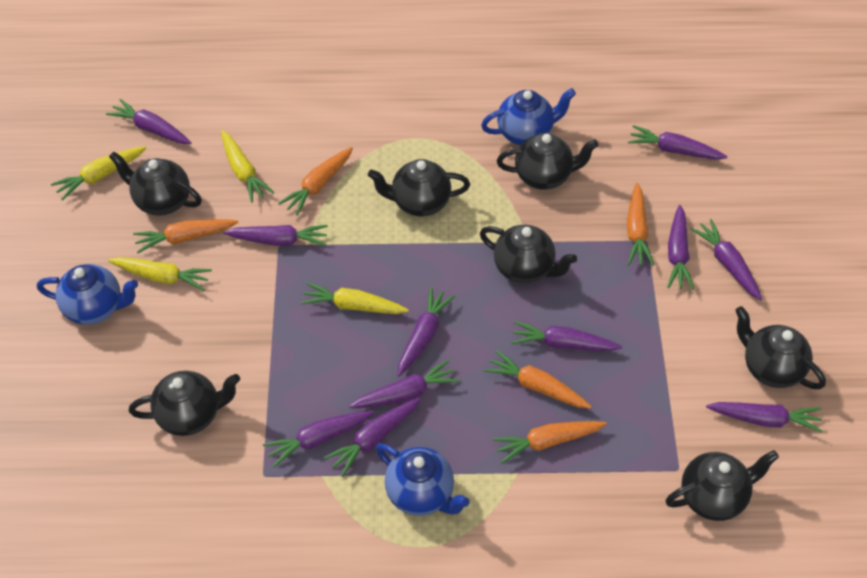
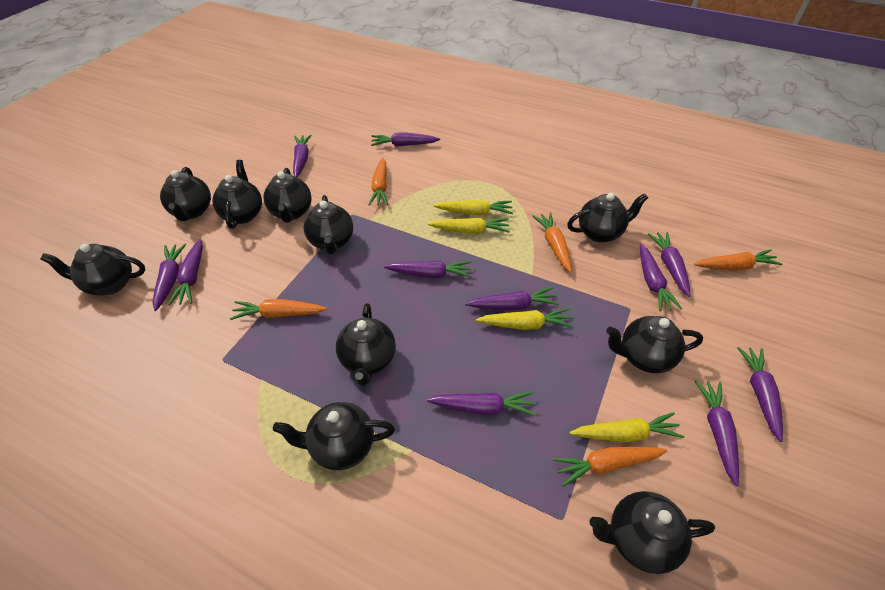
black teapot: [109,152,202,216] [129,371,240,436] [368,159,470,217] [480,225,577,284] [497,133,598,190] [666,450,779,521] [735,306,826,389] = 7 -> [41,244,145,295] [160,167,211,221] [212,160,262,229] [263,168,312,223] [273,402,395,470] [303,195,353,254] [336,303,396,386] [567,193,648,243] [589,491,715,574] [606,316,703,373] = 10
blue teapot: [37,264,138,325] [376,443,470,516] [481,88,576,145] = 3 -> none = 0

